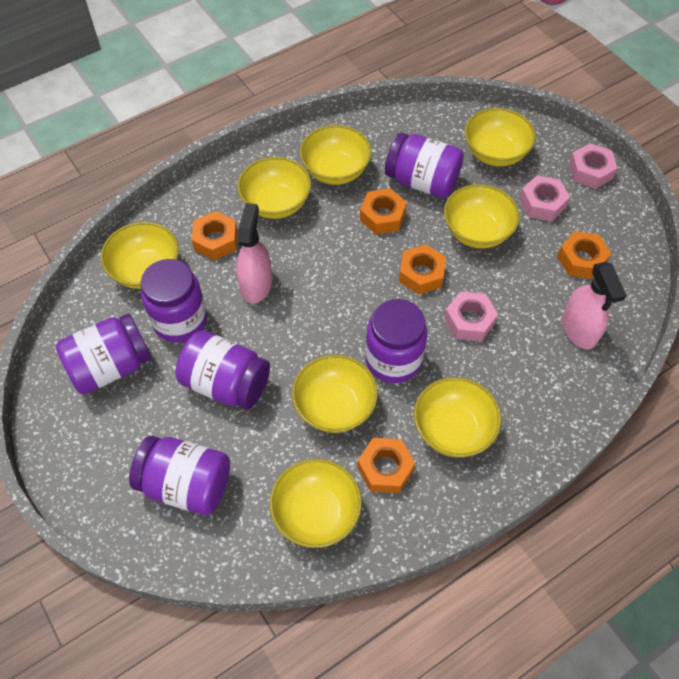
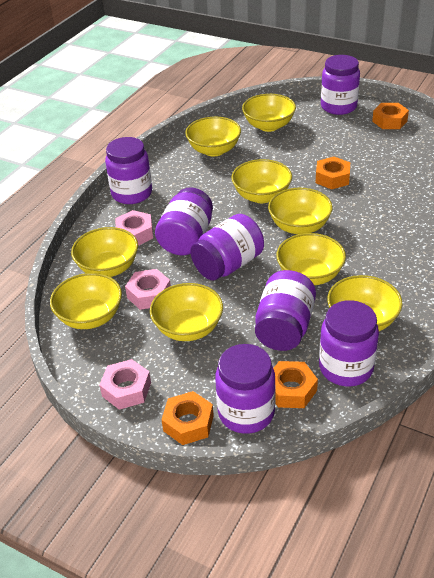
orange nut: [192,211,237,260] [357,438,415,493] [360,188,407,234] [399,244,446,295] [557,231,612,279] = 5 -> [161,391,214,445] [273,361,318,408] [316,157,350,189] [372,103,409,129] = 4
pink spray bottle: [236,203,272,303] [562,262,627,349] = 2 -> none = 0
purple jar: [56,314,151,394] [129,435,230,515] [141,259,207,343] [176,330,270,409] [365,299,427,383] [385,132,464,198] = 6 -> [105,137,152,204] [155,187,213,255] [190,214,264,280] [215,344,276,434] [255,270,316,351] [319,300,379,386] [321,55,360,115] = 7
yellow bowl: [101,222,179,289] [237,157,311,219] [270,459,362,548] [292,355,378,433] [300,125,371,185] [414,377,501,457] [444,184,520,248] [465,108,536,166] = 8 -> [50,273,122,329] [71,227,138,277] [150,283,223,341] [185,117,241,157] [231,159,292,203] [242,94,296,132] [268,188,333,235] [276,233,346,285] [327,275,403,331] = 9

